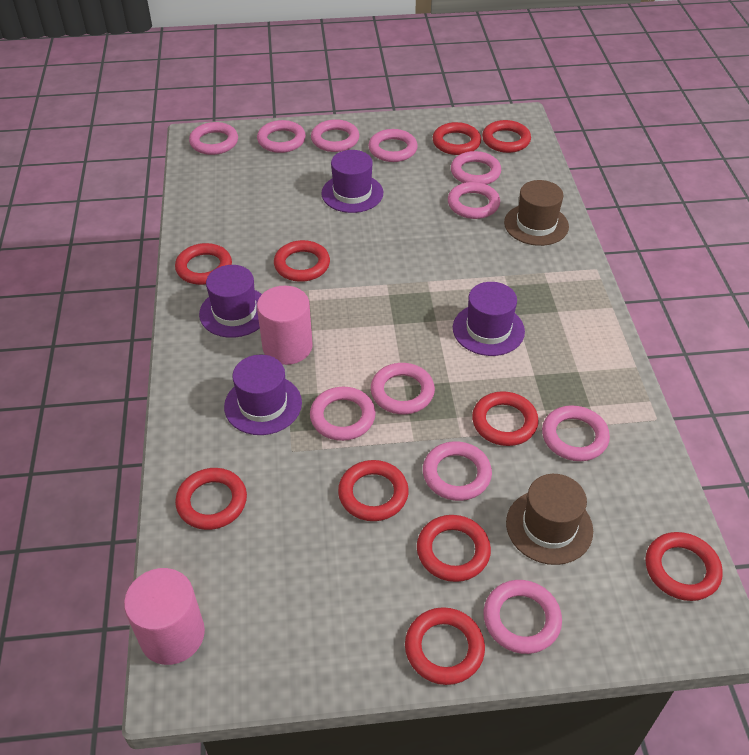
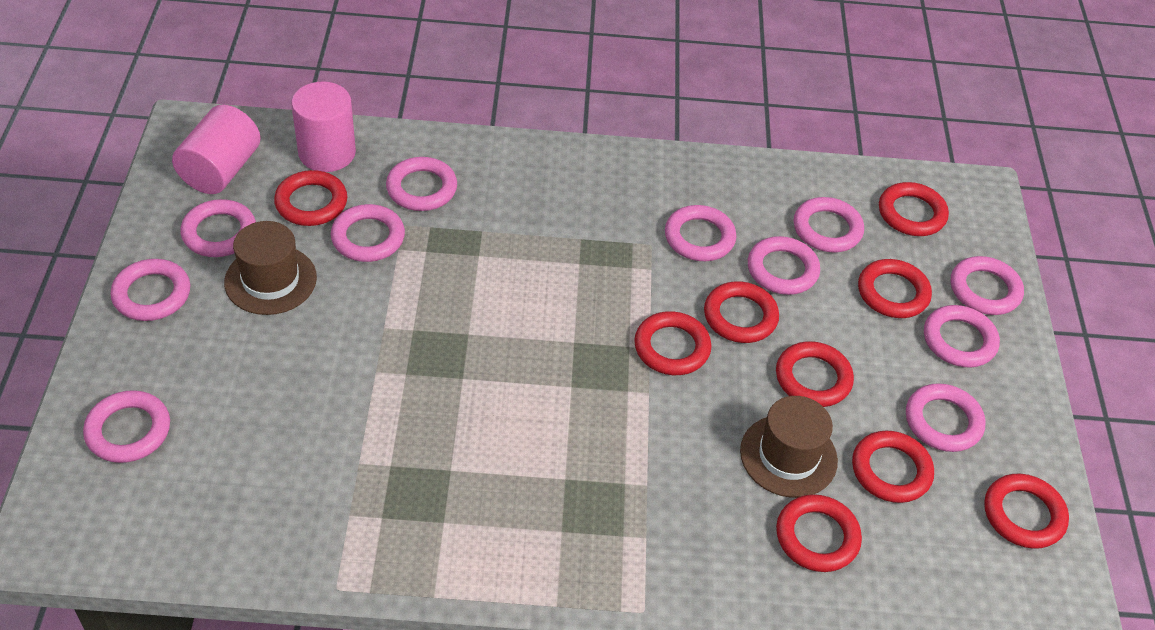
purple hat: [199,265,262,338] [224,355,302,435] [321,150,383,213] [453,282,525,356] = 4 -> none = 0
red ring: [175,243,232,285] [175,468,247,530] [274,240,330,282] [338,460,409,521] [405,607,485,685] [417,515,491,582] [432,122,481,155] [472,391,539,446] [482,120,531,153] [645,532,723,601] = 10 -> [274,170,347,226] [634,311,712,375] [704,281,779,343] [776,341,854,407] [776,494,862,572] [852,431,934,503] [858,259,932,318] [879,182,949,236] [984,474,1069,549] = 9

